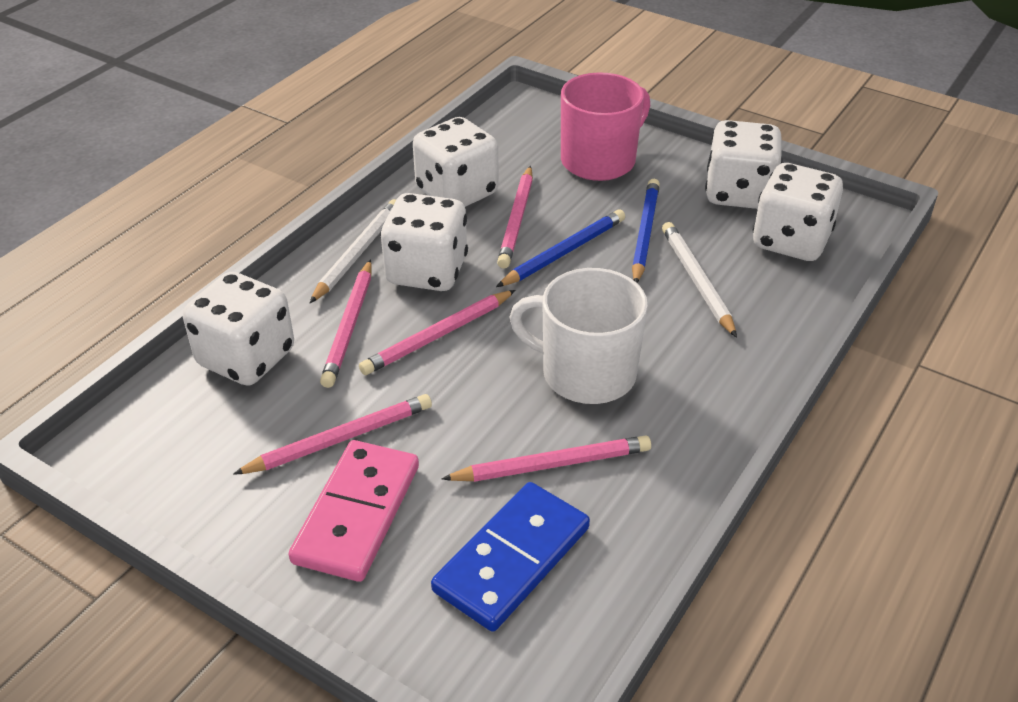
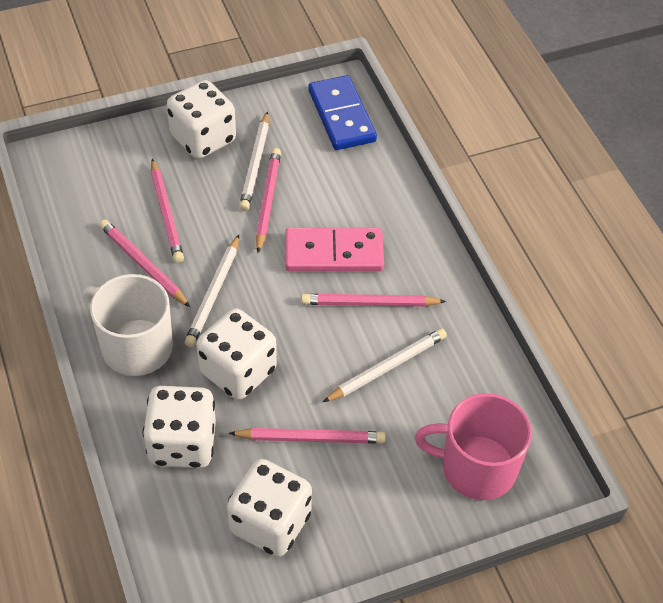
blue pencil: [496,209,625,287] [632,179,660,283] = 2 -> none = 0
white dice: [183,272,294,386] [380,193,468,291] [413,117,499,207] [705,120,783,209] [753,163,843,261] = 5 -> [142,386,216,468] [167,80,236,159] [196,308,277,400] [227,459,312,557] = 4
white pencil: [310,199,396,303] [662,222,737,338] = 2 -> [184,235,239,347] [239,111,269,211] [323,328,447,402] = 3

